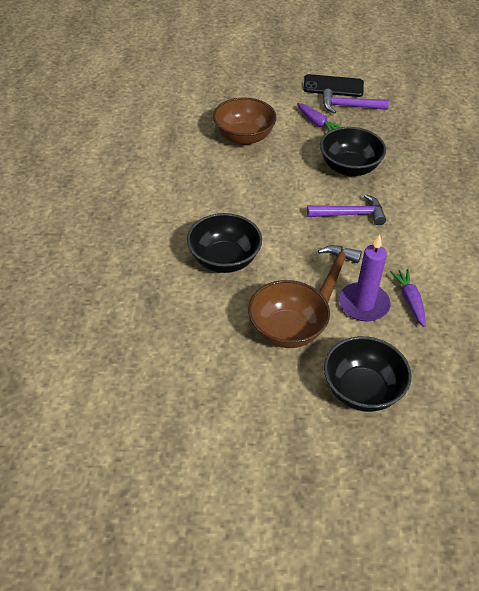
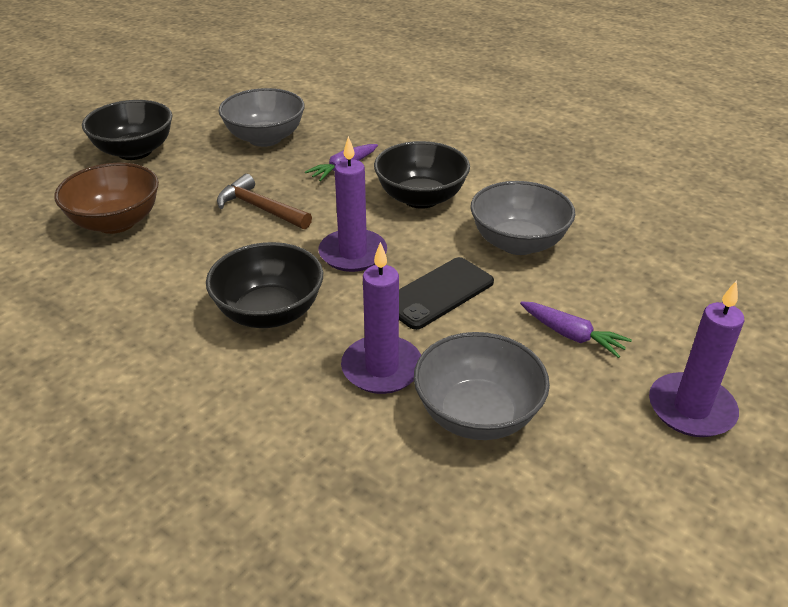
brown bowl: [213,97,277,145] [248,280,330,348] = 2 -> [54,163,159,234] = 1
grey bowl: none = 0 -> [219,88,305,147] [414,332,550,440] [470,181,575,255] = 3
purple candle: [339,234,391,321] = 1 -> [319,136,387,272] [341,242,421,394] [649,280,744,437] = 3
purple hammer: [307,194,386,225] [323,89,389,114] = 2 -> none = 0

